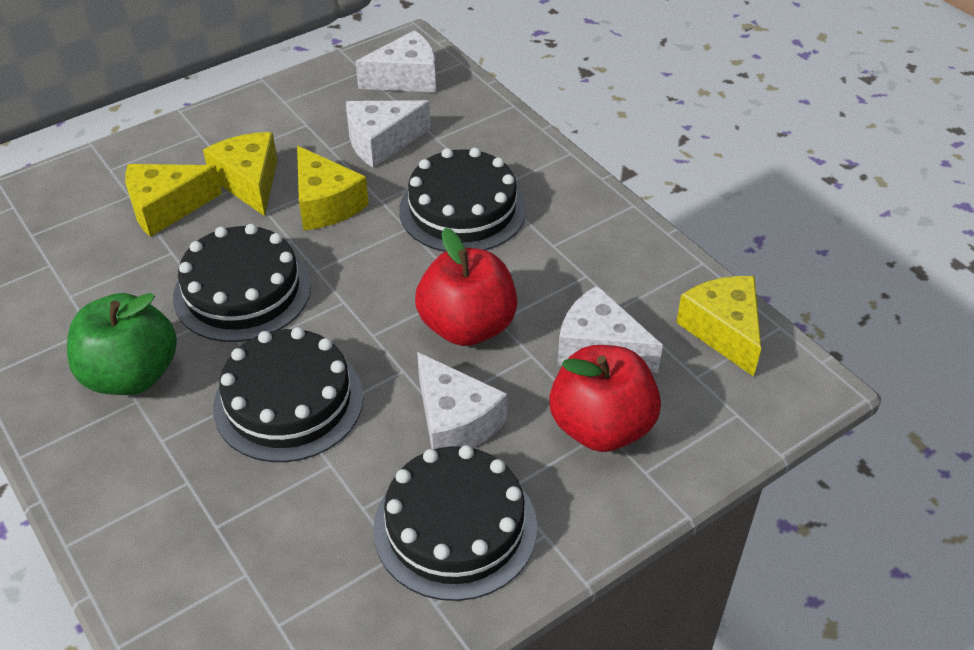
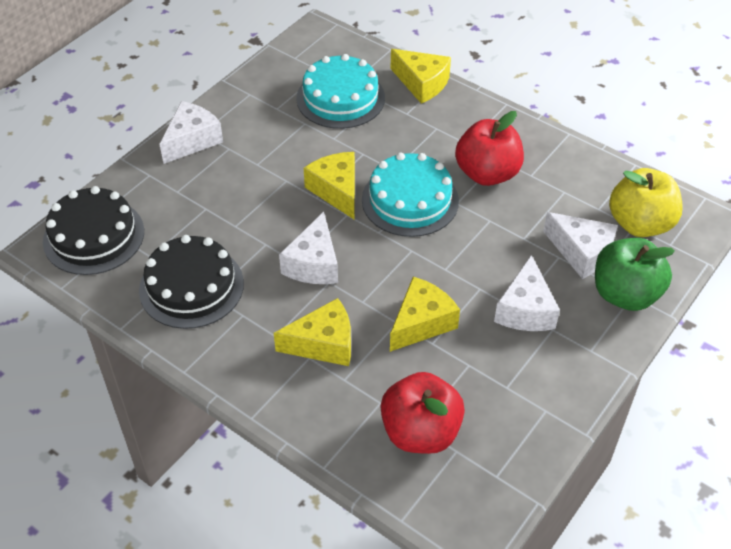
black cake: [173,224,311,342] [213,327,364,462] [373,445,537,601] [399,148,526,252] = 4 -> [43,186,144,275] [139,235,244,329] = 2
turquoise cake: none = 0 -> [296,54,385,129] [362,153,459,237] = 2
yellow apple: none = 0 -> [609,168,683,237] = 1

